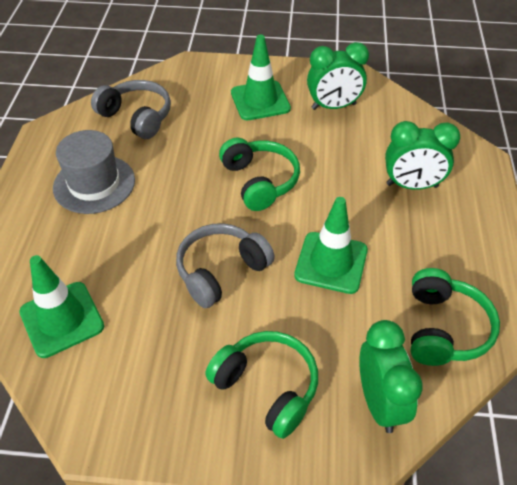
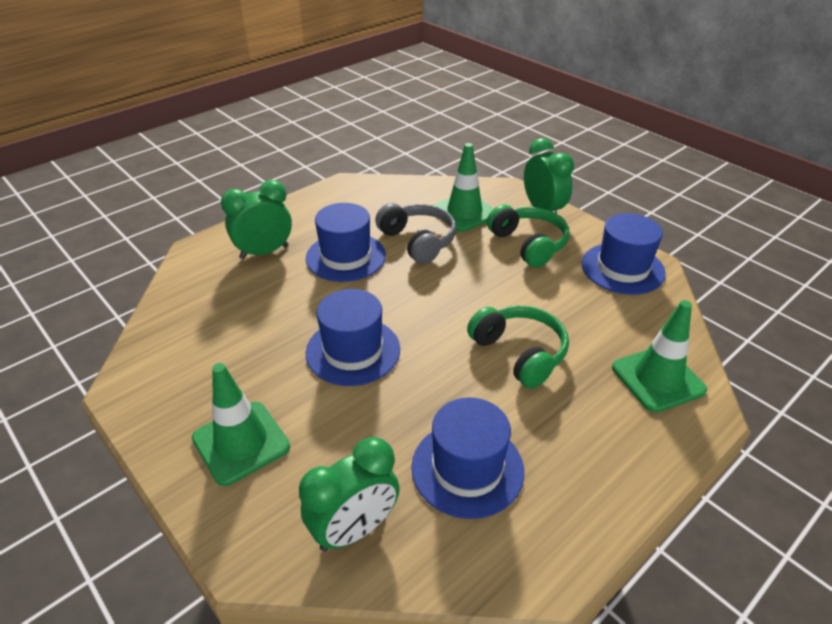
blue hat: none = 0 -> [306,203,386,282] [306,289,400,386] [411,397,524,519] [582,213,666,295] = 4
green headphones: [205,331,318,439] [219,138,300,211] [411,268,500,366] = 3 -> [467,306,569,389] [487,204,569,268] = 2
grey hat: [53,130,135,214] = 1 -> none = 0
grey headphones: [91,80,171,139] [176,223,275,308] = 2 -> [375,203,456,264] = 1

